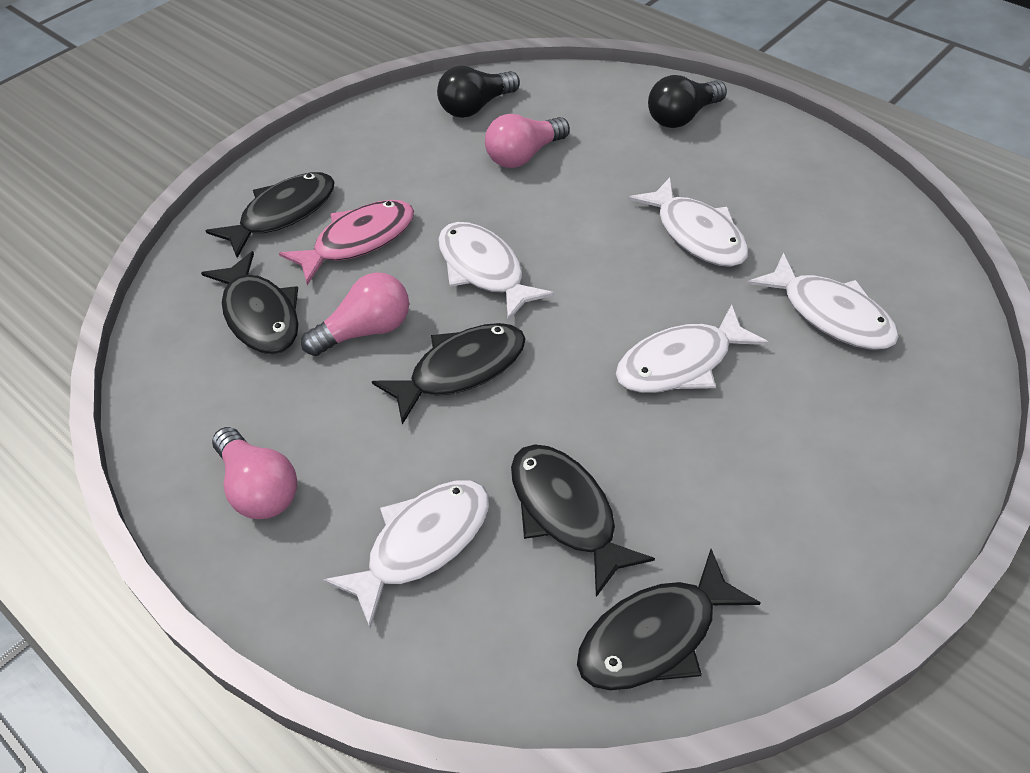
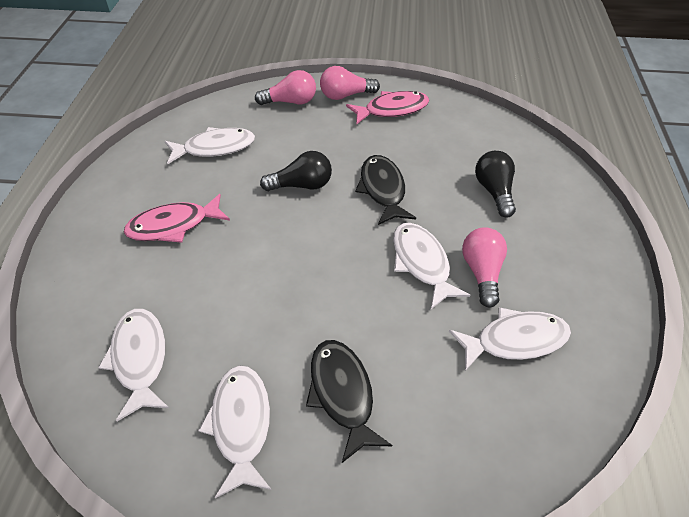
black fish: [201,251,299,354] [206,172,335,258] [372,323,526,425] [511,444,655,597] [577,549,761,691] = 5 -> [306,340,392,463] [355,155,416,225] = 2
pink fish: [279,200,414,285] = 1 -> [124,194,230,243] [346,91,429,125] = 2

